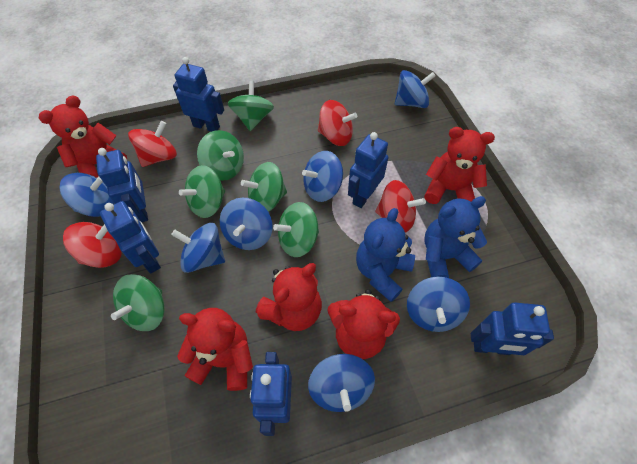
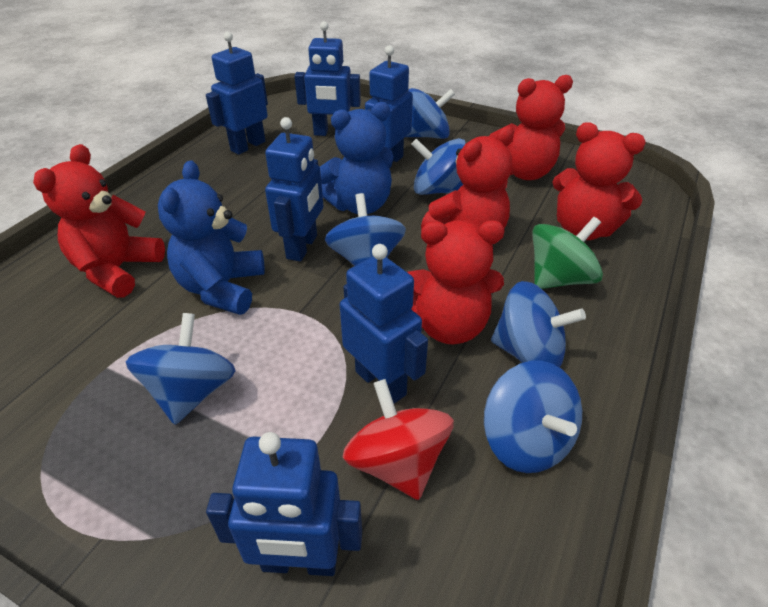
blue spinning top: [60,173,114,217] [171,223,225,273] [220,198,272,250] [302,151,343,202] [308,354,375,412] [395,70,436,108] [407,277,470,332] = 7 -> [126,313,236,425] [325,193,406,266] [406,88,455,139] [411,138,466,195] [484,361,582,473] [491,281,586,368] = 6
green spinning top: [111,274,165,331] [179,165,225,218] [197,130,244,181] [228,80,274,131] [241,162,287,212] [273,202,319,257] = 6 -> [532,217,603,289] = 1
red spinning top: [63,222,122,268] [128,121,177,167] [318,100,357,146] [375,180,426,233] = 4 -> [343,379,454,500] = 1

